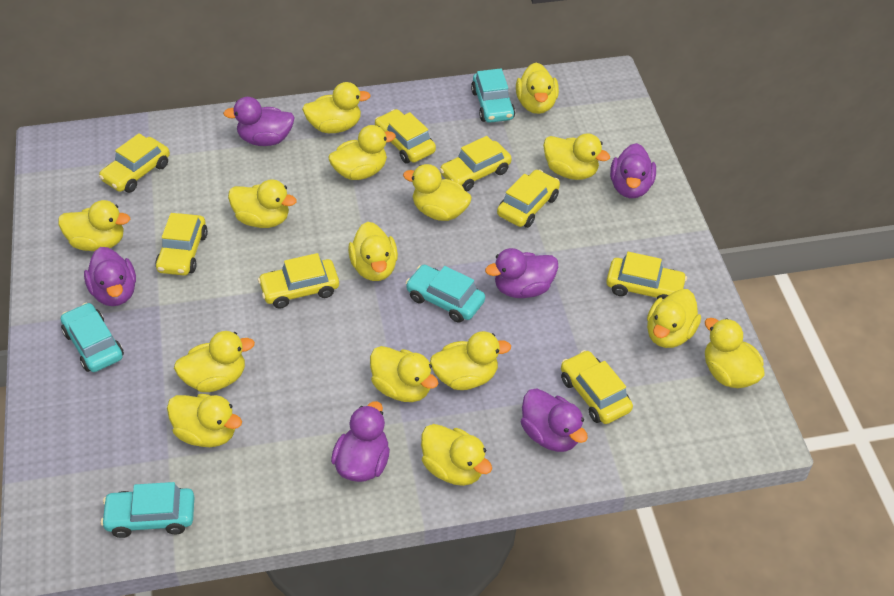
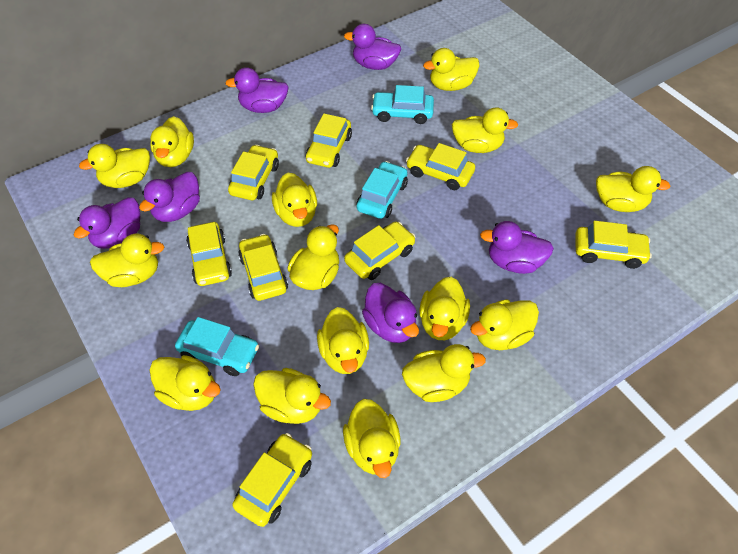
turquoise car: [61,303,124,372] [101,482,194,538] [406,265,485,323] [471,68,515,123] = 4 -> [175,317,259,376] [356,161,408,219] [371,85,434,124] = 3

